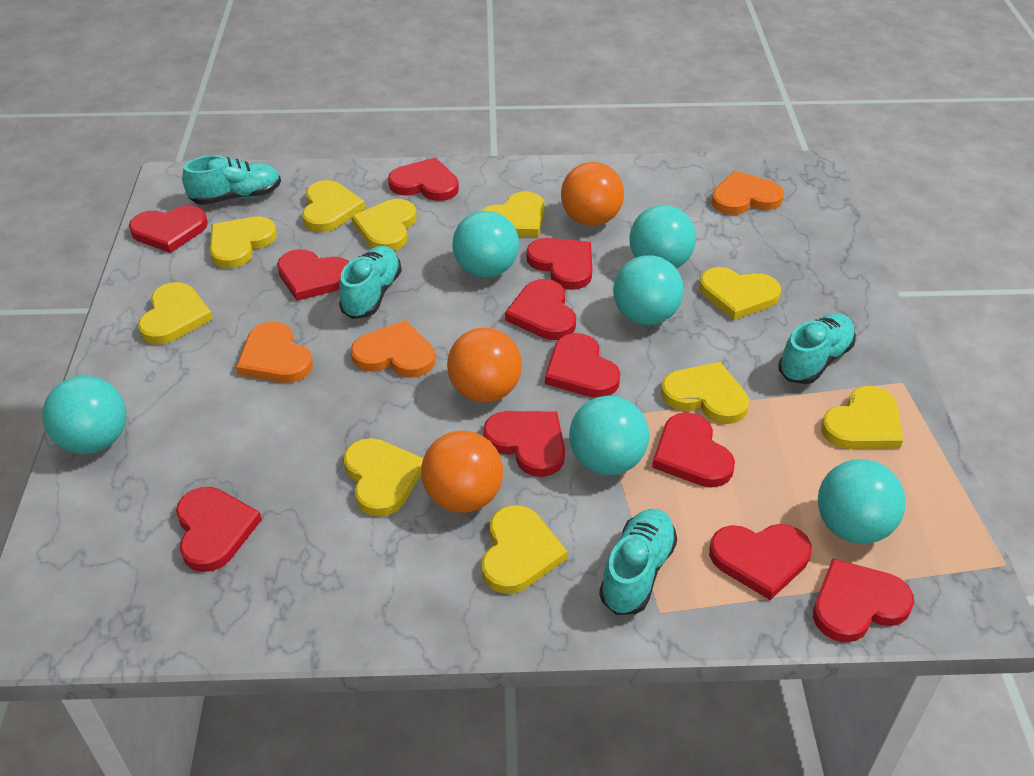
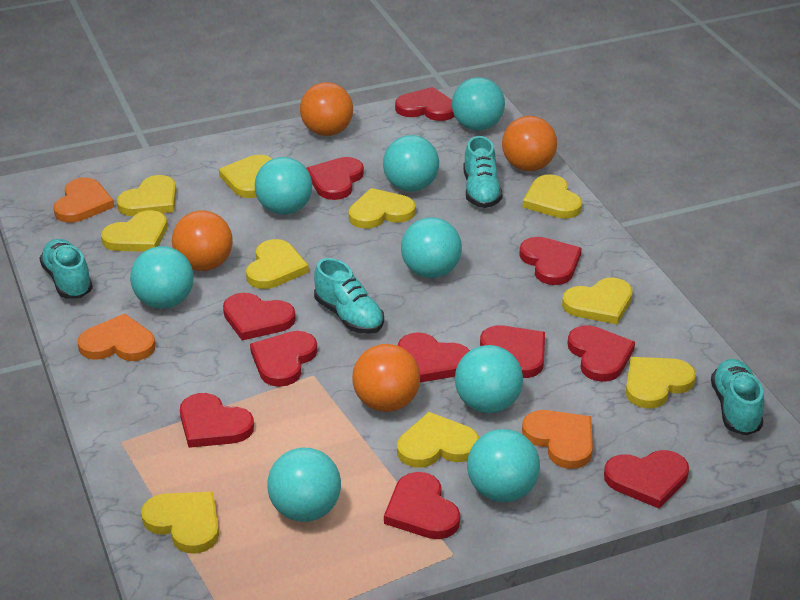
orange ball: [421,430,503,513] [447,328,522,403] [561,162,624,226] = 3 -> [172,211,233,271] [300,82,353,136] [352,344,420,412] [502,116,557,171] = 4
turquoise ball: [42,376,126,454] [453,211,519,278] [569,396,649,475] [613,255,684,325] [629,205,696,269] [818,459,906,544] = 6 -> [130,246,194,309] [255,157,312,215] [267,448,341,522] [383,135,439,192] [401,217,462,278] [452,77,505,131] [455,345,523,413] [467,429,540,502] = 8

